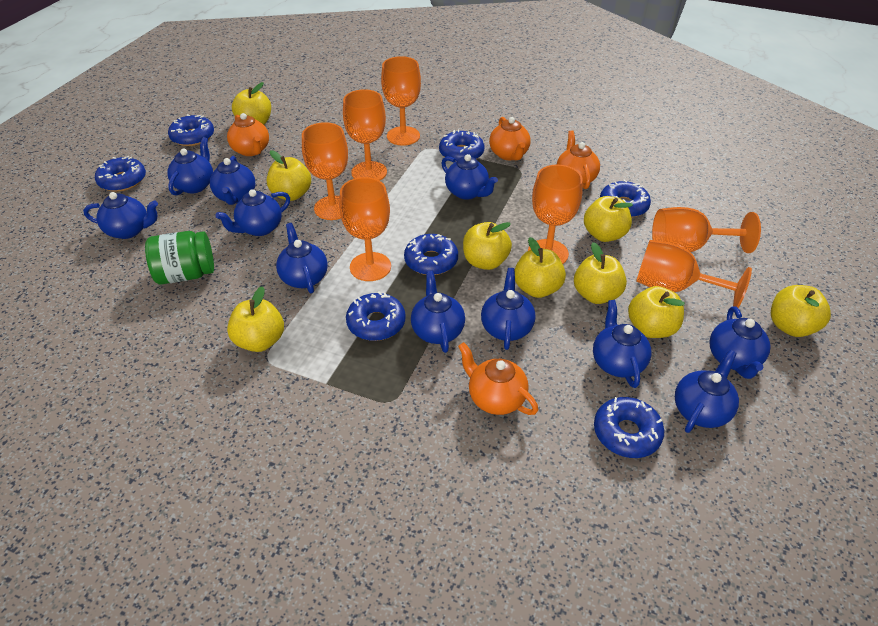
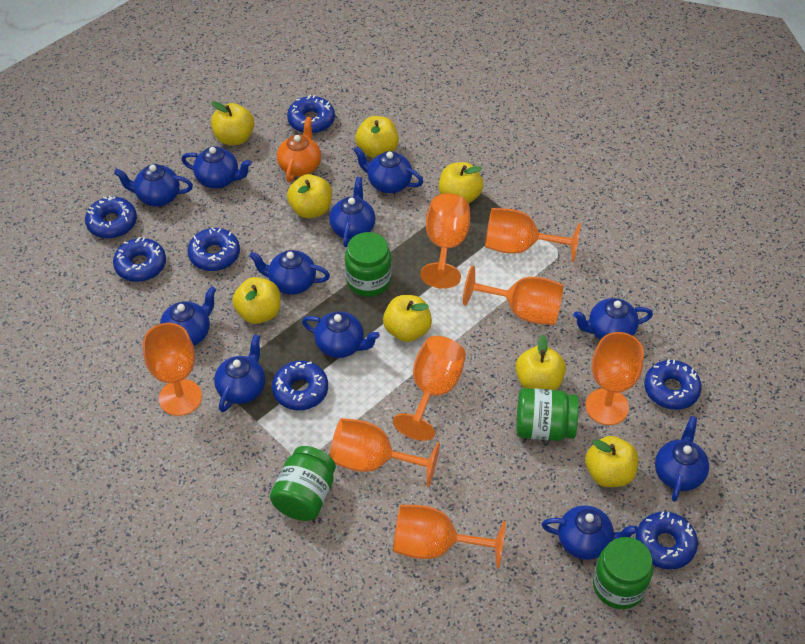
green jar: [145,231,214,285] = 1 -> [270,446,336,521] [345,232,392,297] [516,388,579,441] [593,537,653,609] = 4
orange goblet: [302,122,348,220] [339,177,391,281] [343,89,387,181] [381,56,421,146] [528,165,583,264] [636,240,752,308] [652,207,761,253] = 7 -> [143,323,202,416] [330,418,440,487] [393,336,466,441] [393,505,506,568] [420,193,470,289] [463,265,564,325] [485,208,581,262] [585,332,644,425] = 8
orange teapot: [227,113,269,156] [458,342,538,415] [489,117,530,160] [557,130,600,189] = 4 -> [277,117,321,182] = 1
yellow apple: [227,286,284,352] [232,82,271,125] [267,150,311,201] [463,222,512,270] [515,237,566,298] [574,242,627,304] [584,196,633,242] [628,286,685,338] [771,285,831,337] = 9 -> [211,101,254,145] [232,277,280,324] [287,174,332,218] [355,116,399,158] [383,295,432,342] [439,162,483,203] [515,335,566,390] [585,436,638,487] = 8

